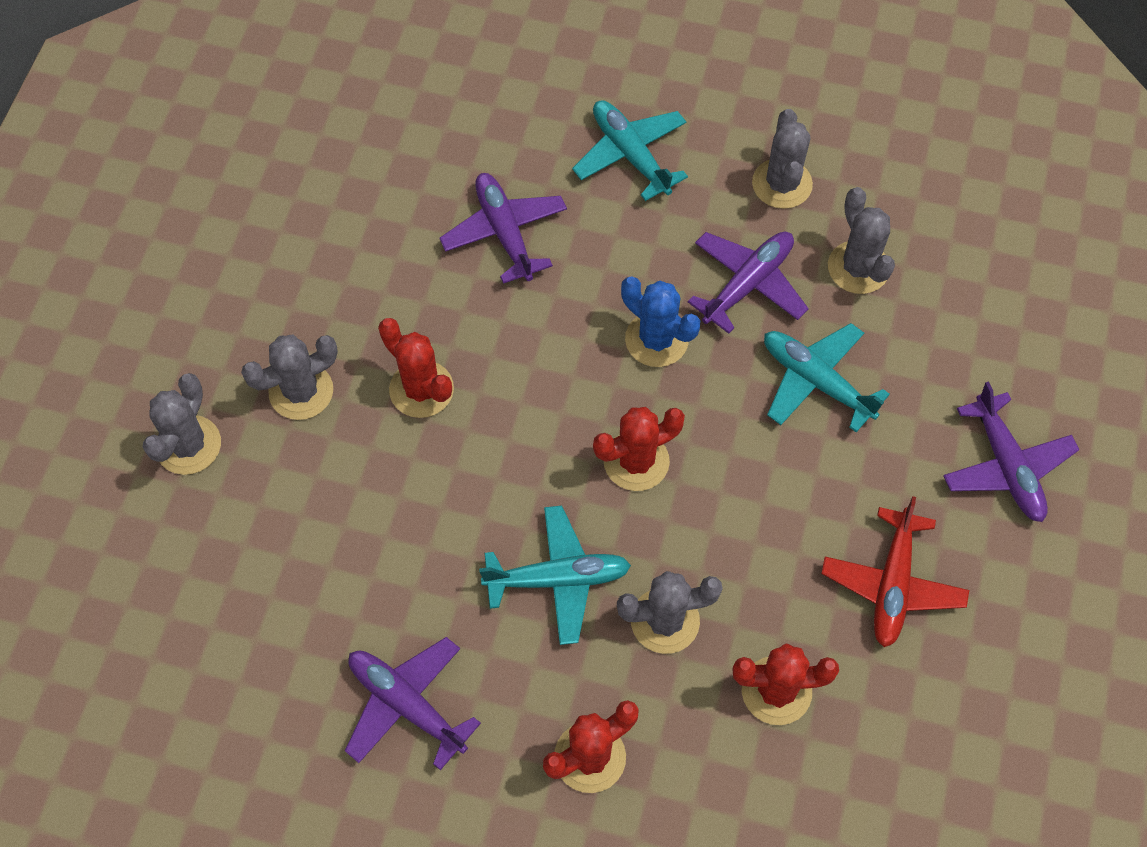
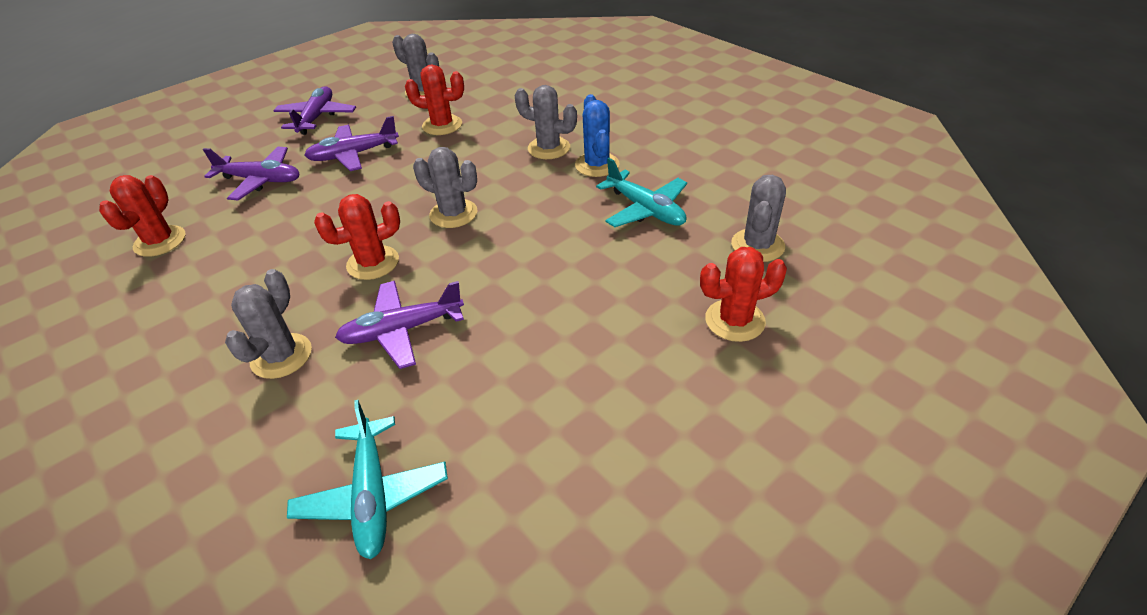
red plane: [821,496,969,647] = 1 -> none = 0
turquoise plane: [479,506,631,645] [572,100,688,201] [764,323,890,432] = 3 -> [287,400,448,560] [596,158,687,227] = 2

